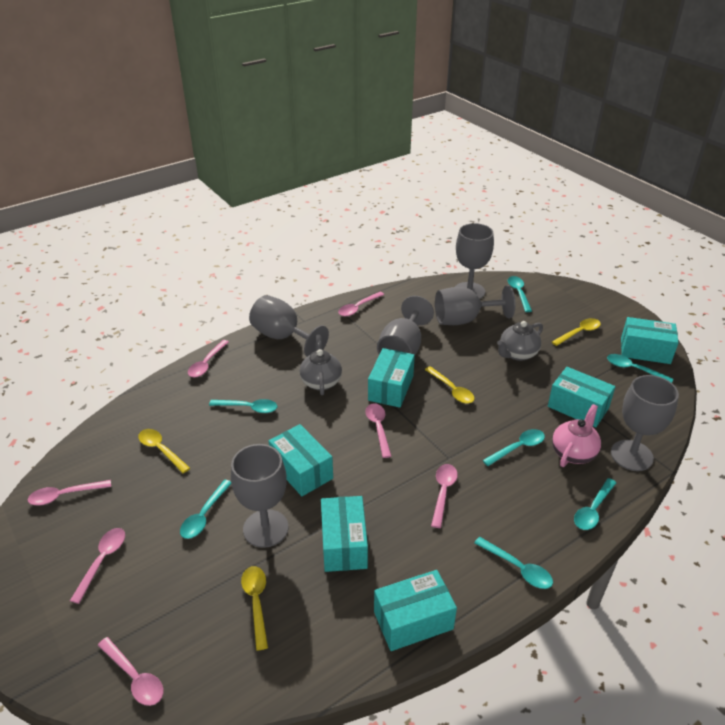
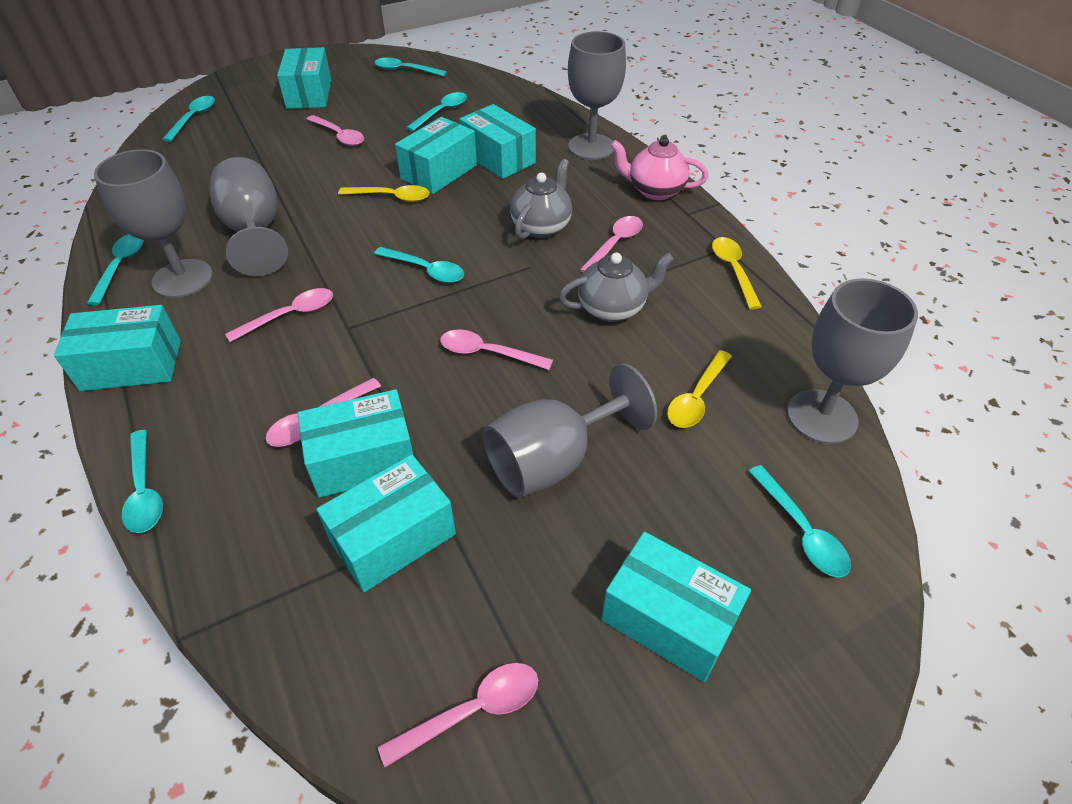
grey goblet: [231,444,288,548] [249,295,329,357] [377,296,434,355] [435,285,516,325] [455,223,494,299] [611,375,679,471] = 6 -> [94,149,213,298] [210,157,288,276] [482,363,657,498] [568,31,626,160] [787,278,918,444] = 5
pink spoon: [28,480,111,505] [70,528,125,604] [98,637,164,706] [188,340,229,377] [338,292,385,316] [365,403,391,458] [431,464,458,528] = 7 -> [225,288,333,342] [266,378,381,447] [306,115,364,146] [378,663,538,767] [440,330,553,370] [580,216,643,273] = 6
turquoise box: [269,424,333,496] [321,496,368,572] [368,348,415,408] [374,570,457,651] [548,367,615,428] [621,317,679,364] = 6 -> [54,305,181,391] [277,47,331,109] [298,389,414,498] [316,454,456,592] [395,117,477,194] [459,104,536,179] [601,532,751,682] = 7
yellow spoon: [138,429,190,473] [241,566,268,651] [425,366,474,404] [552,318,601,346] = 4 -> [338,185,430,202] [667,350,732,428] [712,237,762,309] = 3

